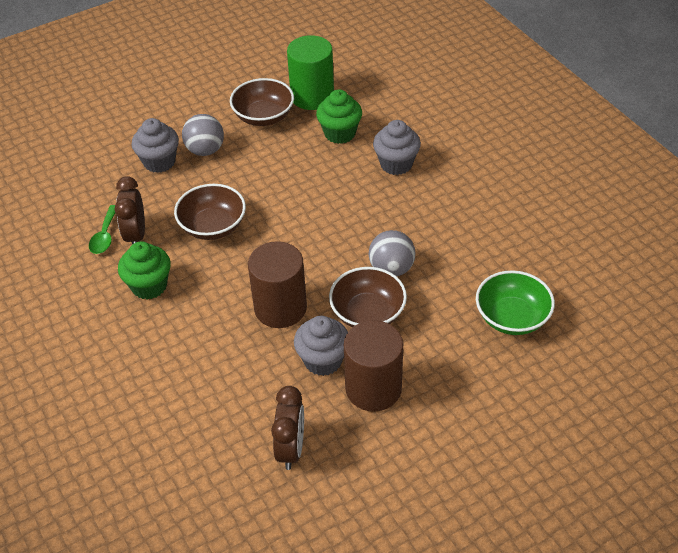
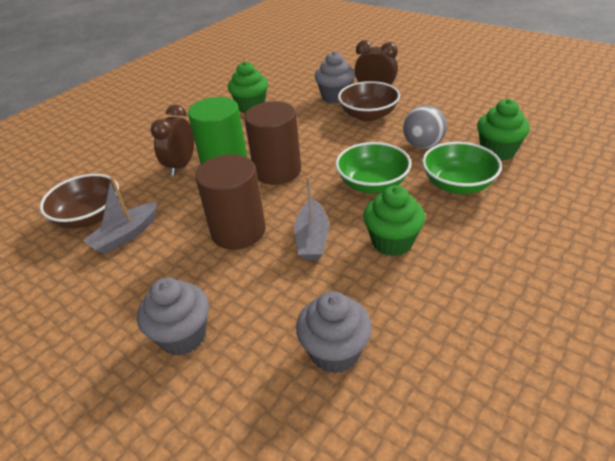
brown bowl: [174,184,246,240] [230,78,294,126] [329,267,407,328] = 3 -> [40,174,119,228] [338,81,400,121] = 2
green bowl: [476,270,555,335] = 1 -> [336,142,411,193] [422,142,502,194] = 2
green cupcake: [118,241,171,300] [316,89,362,144] = 2 -> [228,61,268,113] [363,185,425,256] [477,99,530,161] = 3
green spoon: [89,205,115,254] = 1 -> none = 0
grey ball: [182,114,224,156] [369,230,415,276] = 2 -> [403,105,447,149] = 1
grey boat: none = 0 -> [83,176,157,254] [294,176,329,260] = 2

